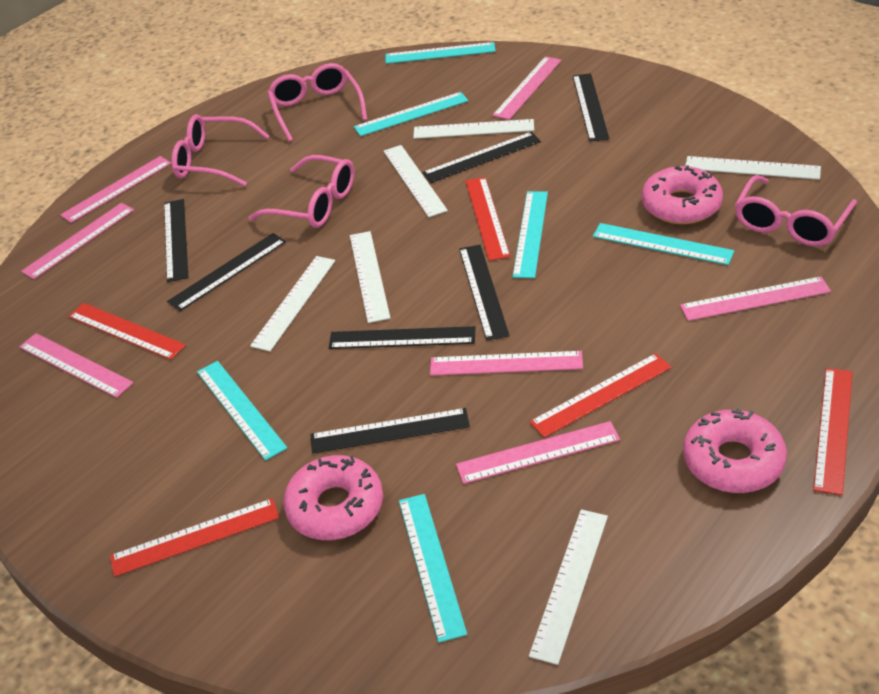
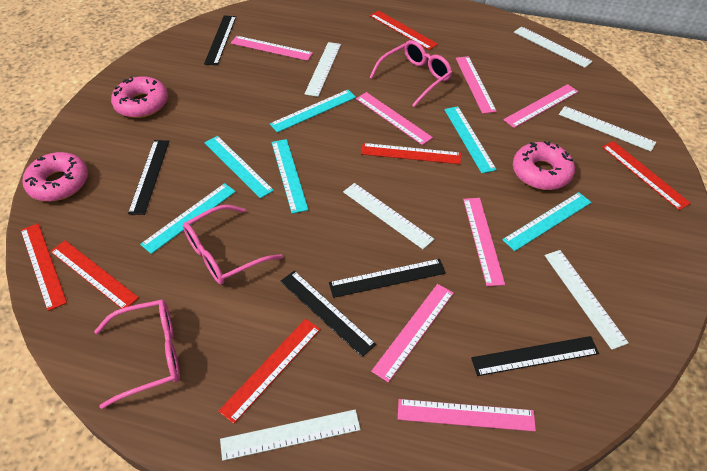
black ruler: [164,199,189,282] [167,233,286,311] [310,408,470,454] [329,326,476,349] [422,132,541,183] [459,245,510,341] [573,73,609,142] = 7 -> [128,140,169,215] [204,16,236,65] [280,271,376,357] [329,259,446,298] [471,336,599,376] = 5
pink glasses: [171,114,269,187] [249,155,354,228] [267,63,367,142] [735,175,857,247] = 4 -> [94,300,180,409] [183,205,283,285] [369,40,452,107] = 3
red ruler: [68,303,186,360] [110,498,280,577] [466,177,510,261] [530,353,672,438] [813,368,853,495] = 5 -> [21,223,67,311] [50,240,139,309] [218,319,321,424] [361,143,461,164] [370,11,438,50] [602,141,691,210] = 6

